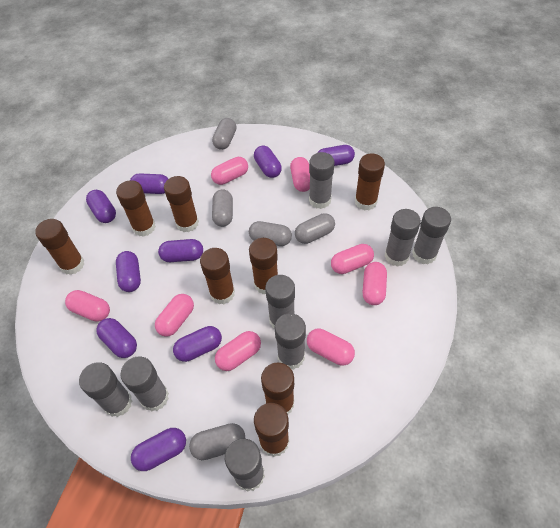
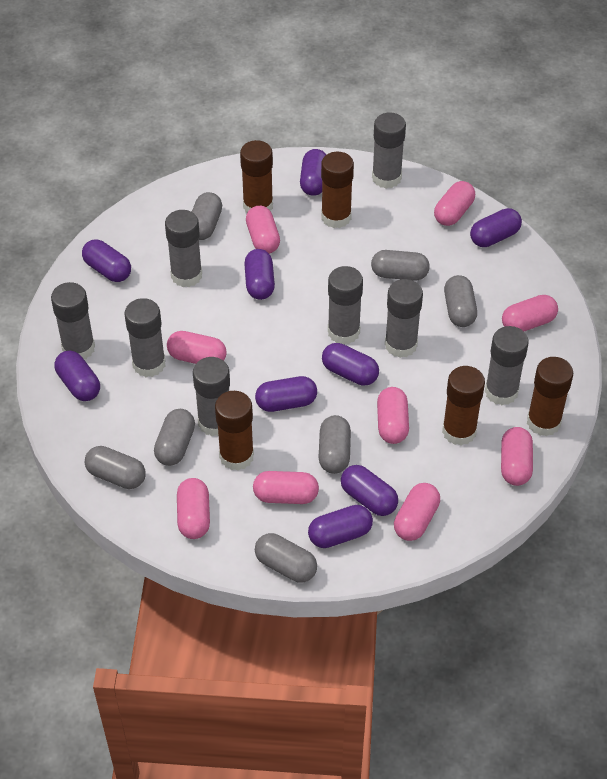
brown glue stick: [35,219,84,275] [116,180,156,237] [164,176,199,232] [200,248,235,304] [249,238,278,294] [254,403,289,457] [261,362,294,414] [355,154,385,210] = 8 -> [215,391,254,471] [240,140,273,213] [321,152,354,228] [442,366,485,446] [527,357,573,437] = 5
grey capsule: [189,423,245,460] [212,118,237,150] [212,189,233,227] [249,221,292,246] [295,213,335,244] = 5 -> [85,446,146,489] [154,409,195,466] [192,192,222,240] [255,533,317,583] [319,415,351,474] [371,250,430,281] [444,275,477,327] = 7
pink capsule: [65,290,110,322] [155,294,194,337] [211,157,248,185] [215,331,261,371] [290,157,310,192] [307,329,355,365] [331,244,374,274] [363,262,387,305] = 8 -> [167,331,227,364] [177,478,210,539] [246,206,280,254] [253,471,319,504] [377,387,409,444] [394,483,440,541] [434,181,475,226] [501,427,533,486] [502,295,558,331] = 9

